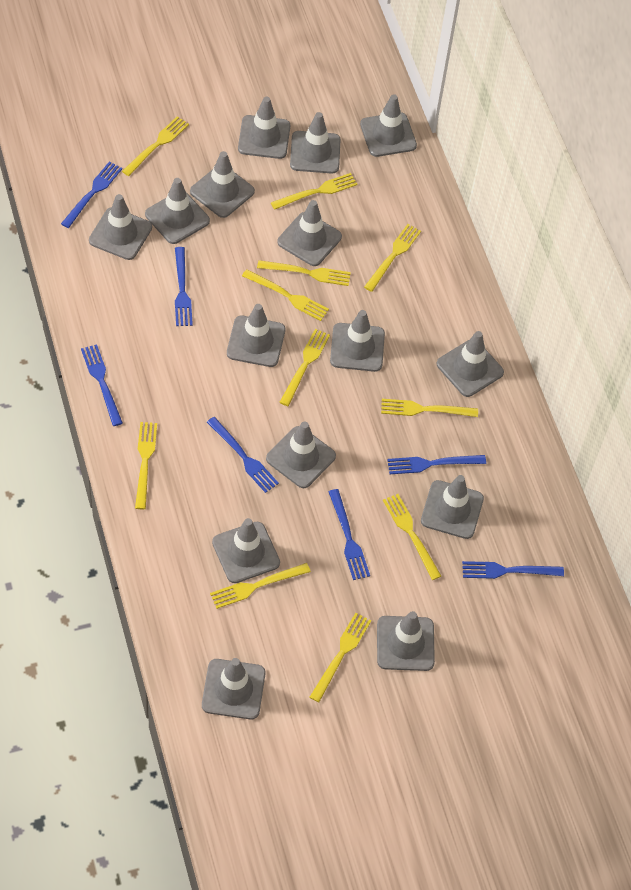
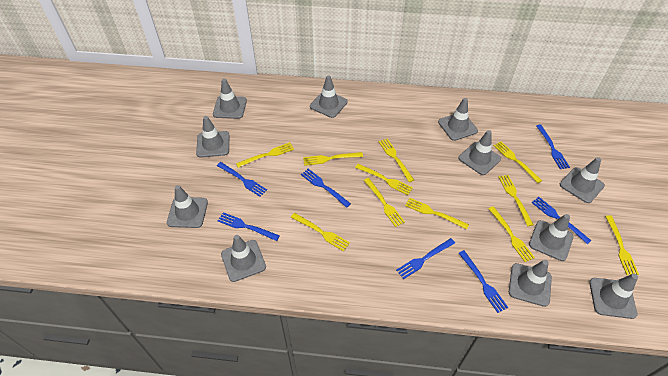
grey traffic cone: [89,194,152,260] [145,178,210,244] [190,151,255,218] [202,658,266,720] [212,518,280,583] [227,304,285,367] [238,97,290,159] [266,421,336,488] [277,200,342,266] [290,112,341,173] [330,310,385,372] [360,94,417,157] [377,611,435,671] [421,475,484,539] [437,331,504,397] = 15 -> [167,185,208,228] [196,116,229,158] [213,79,247,119] [221,235,266,282] [310,75,348,118] [438,98,478,141] [458,130,501,175] [509,260,552,307] [529,214,574,261] [560,157,605,203] [589,274,638,319] = 11

